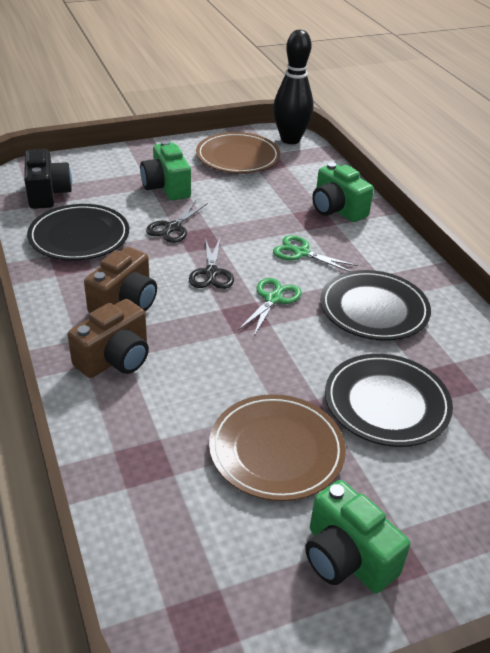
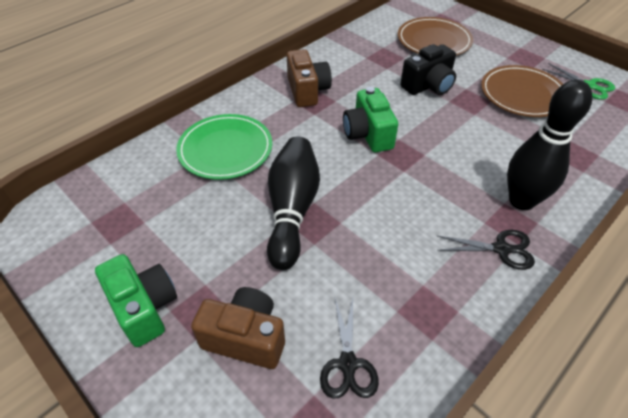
black bowling pin: [273,30,314,144] = 1 -> [267,136,320,270] [507,80,592,210] = 2
black plate: [27,204,129,261] [320,270,431,341] [325,354,453,447] = 3 -> none = 0
green camera: [140,141,191,200] [305,480,410,593] [312,162,374,222] = 3 -> [95,254,177,347] [343,87,398,152] = 2
green plate: none = 0 -> [176,114,272,180] = 1
green scissors: [238,278,302,336] [273,235,358,272] = 2 -> [542,63,615,100] = 1

